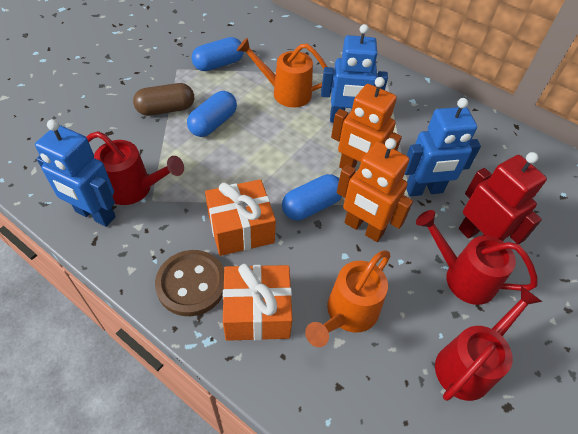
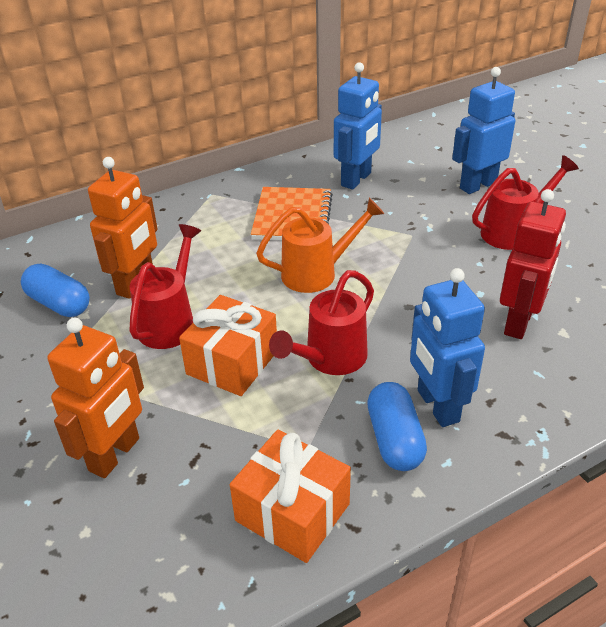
blue capsule: [187,91,237,137] [192,37,244,71] [282,174,342,220] = 3 -> [21,264,90,317] [367,382,427,471] = 2
brown button: [155,250,224,316] = 1 -> none = 0
brown capsule: [133,83,194,116] = 1 -> none = 0
orange notebook: none = 0 -> [251,187,333,240] = 1
orange watering can: [237,38,327,107] [305,250,390,347] = 2 -> [256,198,384,293] = 1

